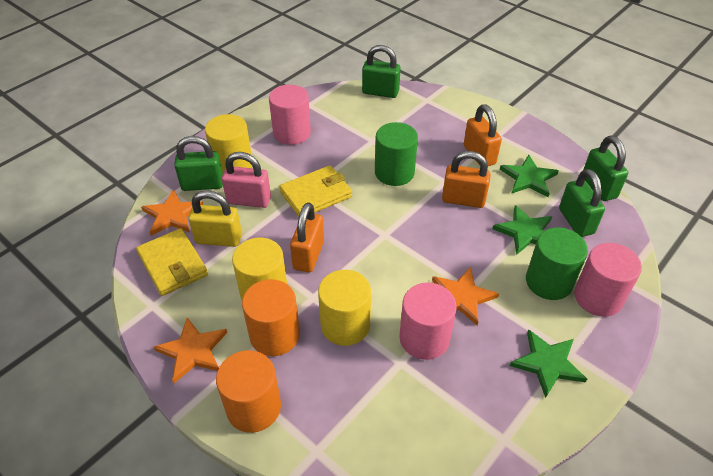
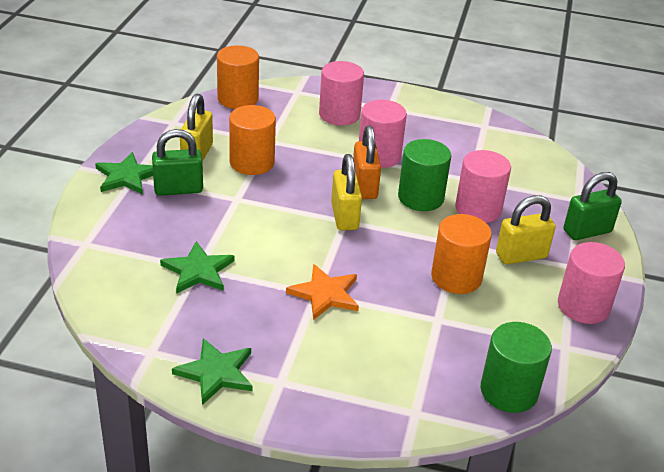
green padlock: [174,136,223,191] [362,45,401,98] [559,169,605,237] [583,136,628,201] = 4 -> [152,129,203,196] [564,172,622,240] = 2
orange cylinder: [216,350,281,433] [242,279,300,356] = 2 -> [217,45,259,109] [229,105,276,175] [431,214,492,294] = 3
orange padlock: [290,202,324,273] [442,151,491,208] [464,104,502,166] = 3 -> [353,126,381,199] = 1
orange star: [141,189,203,236] [154,317,227,383] [432,267,499,326] = 3 -> [286,264,359,320] = 1
pink cylinder: [269,85,311,145] [399,283,457,360] [574,243,642,317] = 3 -> [319,61,364,126] [359,100,407,168] [455,150,511,223] [558,242,625,324] = 4
pink padlock: [222,152,271,208] = 1 -> none = 0
yellow cylinder: [205,114,252,173] [232,238,287,300] [318,270,371,346] = 3 -> none = 0
yellow padlock: [188,190,242,247] = 1 -> [180,94,213,162] [331,154,362,230] [496,195,556,264] = 3
yellow wallet: [136,228,208,296] [279,165,352,217] = 2 -> none = 0

